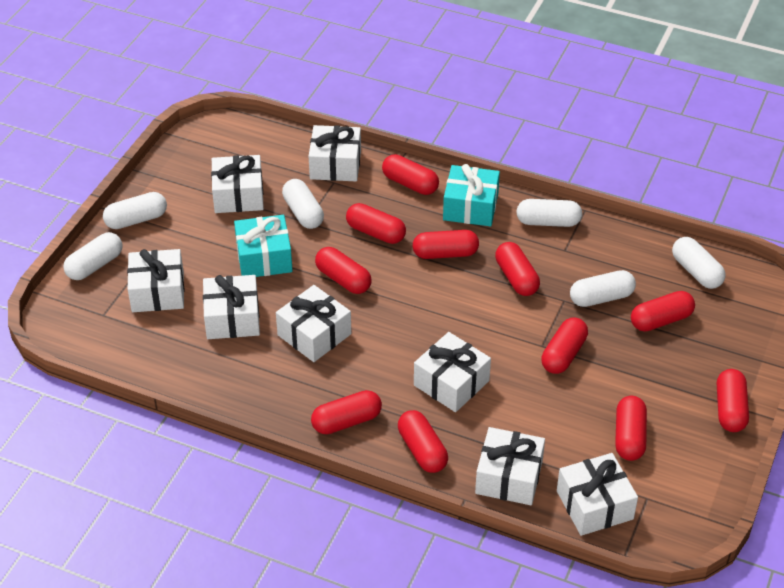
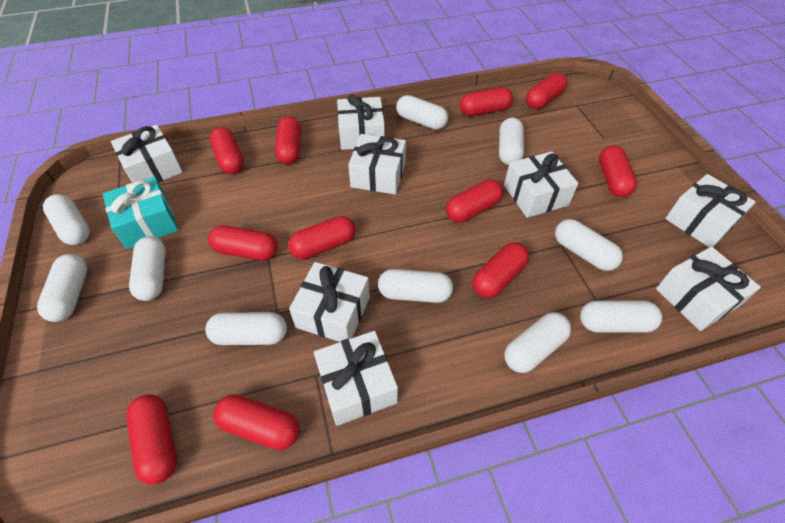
turquoise gift: [234,215,293,277] [443,164,500,226] = 2 -> [103,176,178,249] = 1
white capsule: [63,232,123,280] [103,192,167,229] [282,179,324,229] [516,199,582,227] [570,270,636,307] [672,237,726,289] = 6 -> [37,254,87,322] [43,194,90,245] [129,236,166,301] [205,312,287,345] [378,269,453,303] [396,95,448,130] [499,118,524,165] [504,312,572,373] [555,219,623,271] [580,300,662,333] = 10

